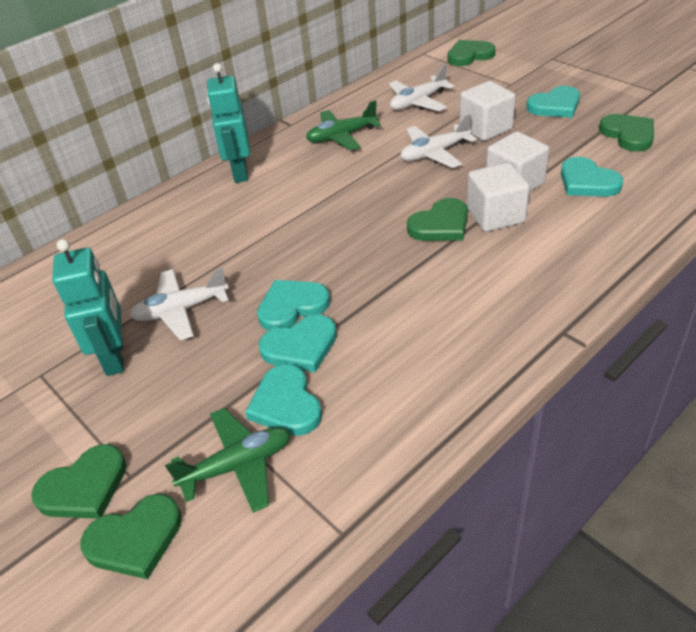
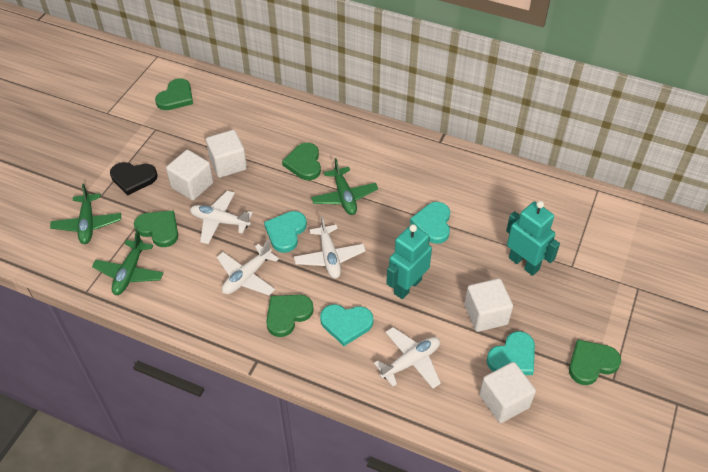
black heart: none = 0 -> [110,162,158,195] = 1
green plane: [165,408,291,513] [306,100,381,150] = 2 -> [50,184,121,244] [92,231,163,295] [311,158,378,215] = 3
turquoise heart: [245,364,322,436] [257,280,330,331] [259,314,337,372] [526,86,580,118] [561,157,623,197] = 5 -> [264,211,307,253] [320,304,373,346] [410,202,450,244] [487,331,535,375] = 4
white cube: [459,81,516,141] [467,162,530,232] [486,131,549,192] = 3 -> [166,150,213,200] [206,130,247,178] [464,279,513,332] [479,362,536,423] = 4
white plane: [129,267,229,340] [389,64,454,111] [400,114,477,168] = 3 -> [190,191,253,244] [217,240,279,295] [294,216,366,279] [374,327,441,389] = 4

